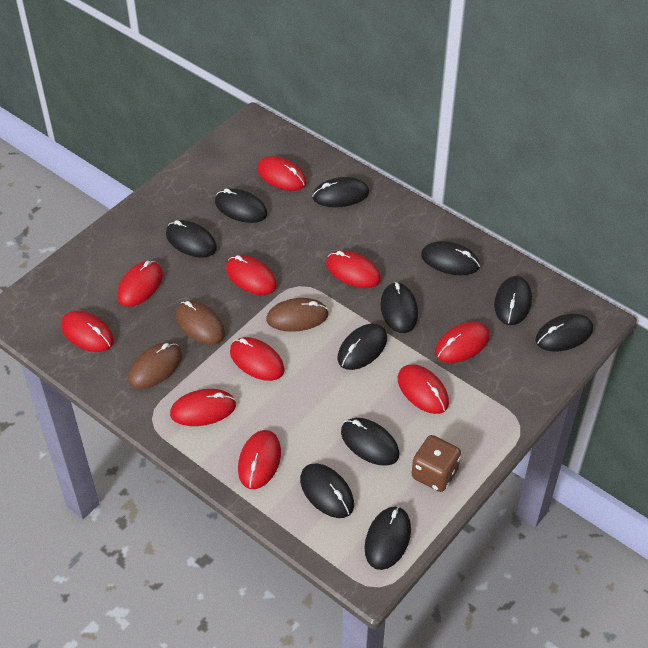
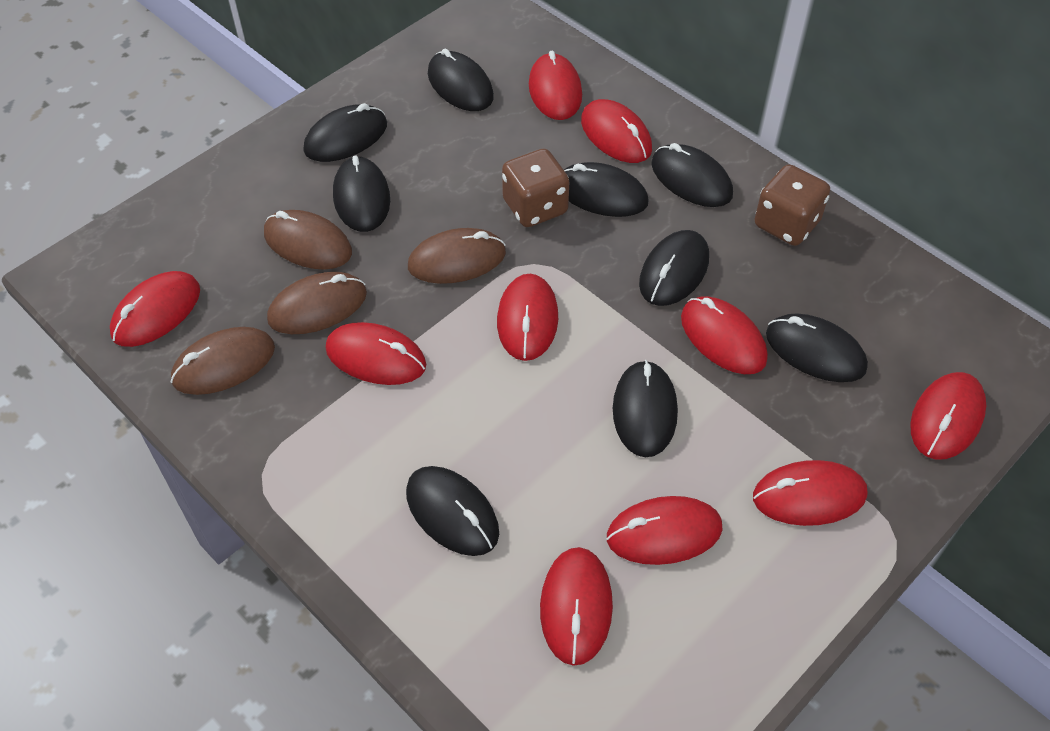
black mouse: [166,220,217,258] [215,188,267,223] [300,464,354,518] [312,177,369,207] [337,324,387,370] [341,418,399,466] [364,507,411,570] [380,282,418,333] [421,241,480,275] [494,276,532,325] [536,314,593,351] = 11 -> [303,103,387,162] [333,156,390,232] [406,466,499,556] [428,48,494,111] [564,162,649,217] [613,360,678,457] [639,230,709,306] [651,143,733,207] [766,313,868,382] = 9
brown dice: [411,435,461,492] = 1 -> [502,149,569,227] [755,164,830,246] = 2
brown mouse: [128,342,182,389] [176,300,225,345] [266,298,329,332] = 3 -> [171,327,275,395] [264,210,352,270] [267,272,367,334] [408,228,506,284] = 4

